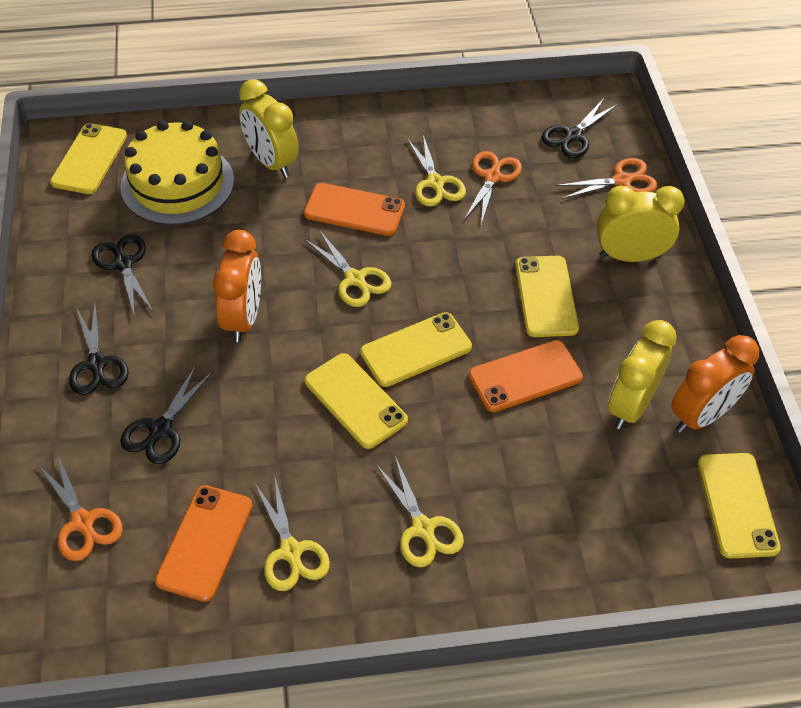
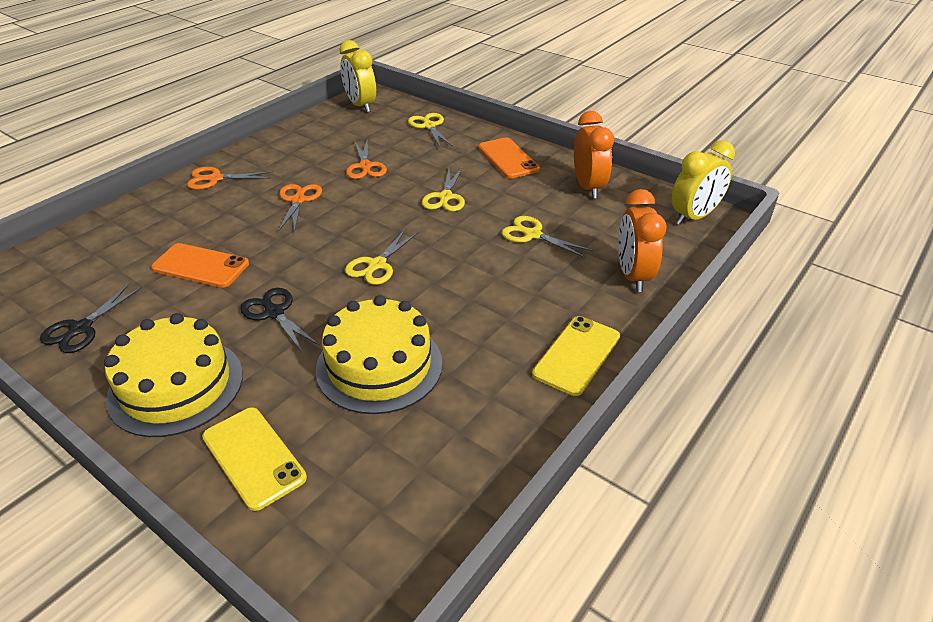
black scissors: [69,302,129,395] [91,234,154,317] [120,365,213,464] [541,99,618,158] = 4 -> [40,283,142,353] [240,288,320,353] = 2
orange phone: [155,485,252,602] [304,183,405,236] [469,340,583,412] = 3 -> [151,243,249,288] [478,138,540,178] = 2
yellow cake: [120,121,234,225] = 1 -> [104,313,243,437] [316,295,442,414] = 2
yellow clock: [239,79,299,178] [597,185,685,262] [608,320,677,429] = 3 -> [339,40,376,113] [671,140,735,225] = 2
yellow phone: [50,123,127,194] [305,353,408,449] [360,312,472,387] [515,256,579,337] [698,453,781,558] = 5 -> [202,407,307,511] [532,316,620,396] = 2

